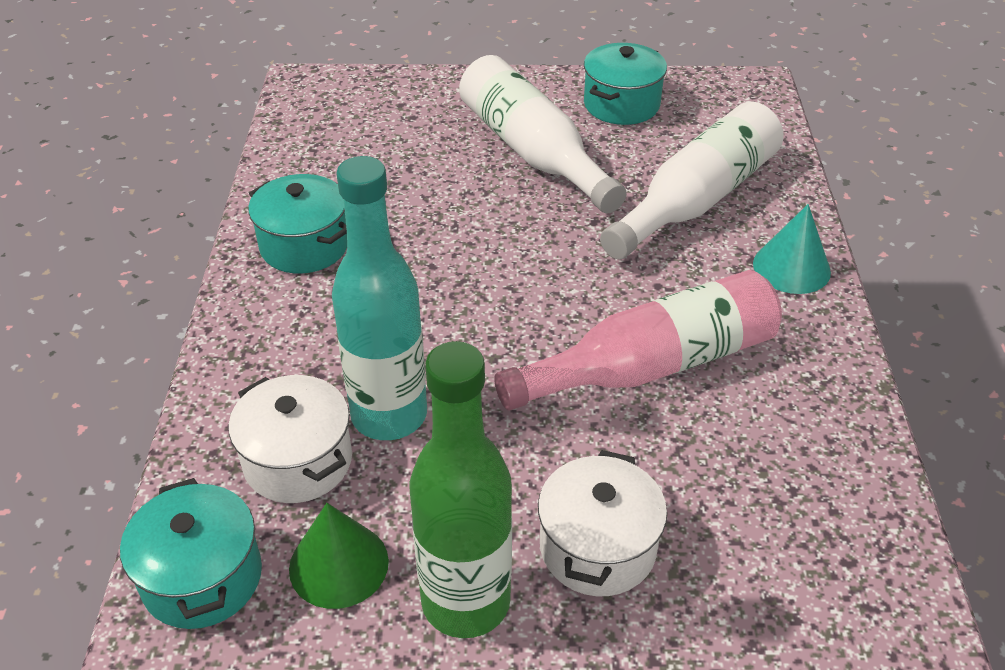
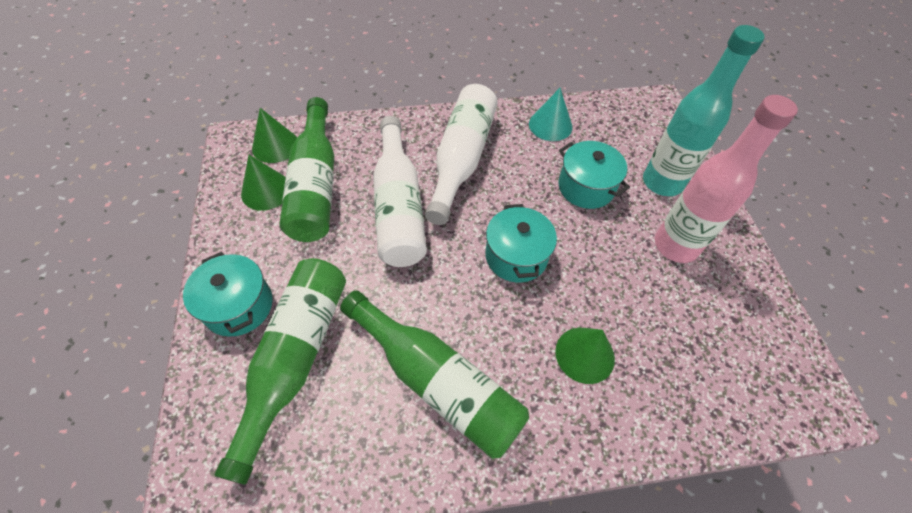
green bottle: [410,341,512,638] = 1 -> [215,258,346,485] [280,97,334,242] [340,290,529,459] = 3
green cone: [289,503,389,609] = 1 -> [241,155,286,211] [252,108,297,163] [555,328,615,384] = 3
white pot: [228,375,352,503] [538,450,667,596] = 2 -> none = 0

